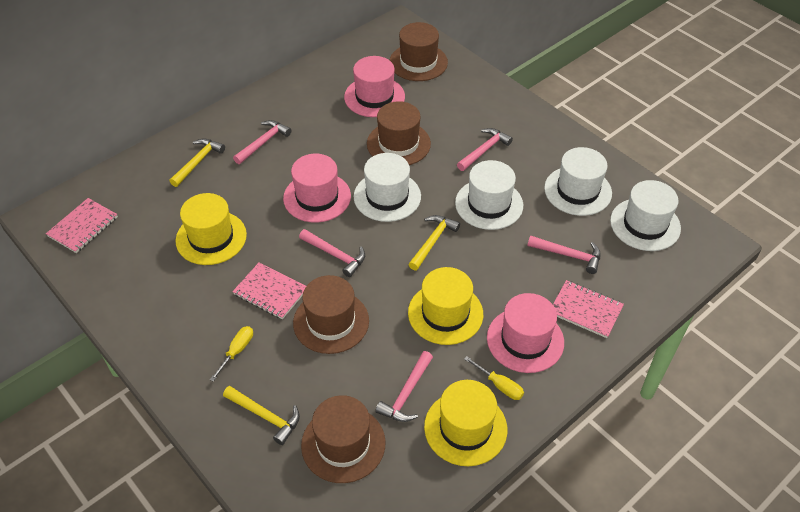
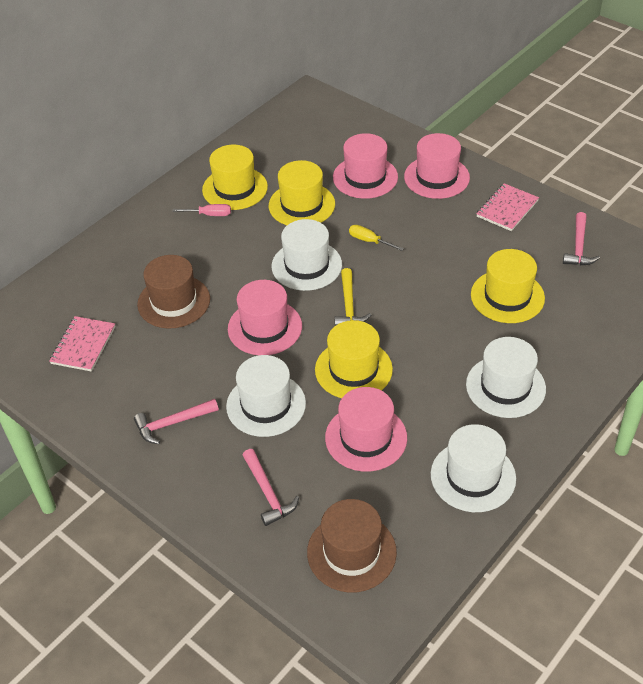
brown hat: [293,275,369,354] [301,395,386,483] [367,101,431,165] [390,22,448,81] = 4 -> [137,255,210,329] [307,499,397,593] = 2
pink hammer: [233,120,292,164] [299,229,365,277] [375,351,433,422] [457,128,513,171] [527,236,601,274] = 5 -> [134,399,219,444] [243,449,299,526] [563,212,600,265] = 3
pink hat: [283,154,351,223] [344,56,405,117] [487,293,564,373] = 3 -> [228,280,302,355] [325,387,407,472] [333,133,398,199] [404,133,470,199] = 4
pink notebook: [46,198,118,253] [232,262,306,320] [553,280,624,338] = 3 -> [49,316,115,372] [476,183,539,231] = 2
pink screwdriver: none = 0 -> [172,204,231,216] = 1
yellow hammer: [169,139,225,187] [223,386,300,445] [408,215,460,270] = 3 -> [334,268,371,326] = 1
yellow hat: [175,193,247,265] [408,267,483,345] [424,380,507,466] = 3 -> [202,145,268,210] [269,160,335,225] [315,320,393,398] [471,249,545,323] = 4
yellow screwdriver: [210,326,253,382] [464,356,524,400] = 2 -> [349,225,404,251] = 1

